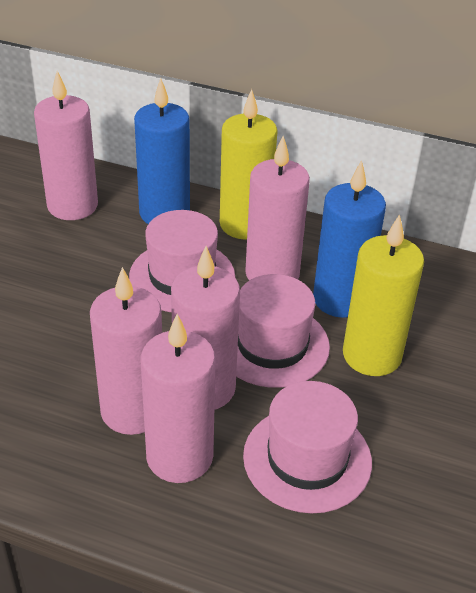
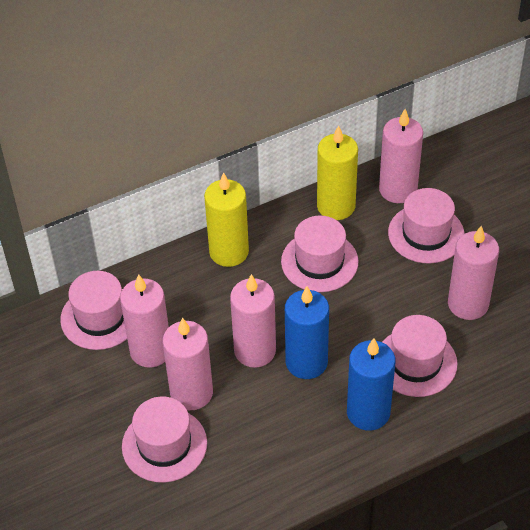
pink hat: [129,210,235,312] [236,274,330,388] [243,381,372,513] = 3 -> [60,271,127,350] [122,396,207,483] [281,216,358,292] [382,315,458,397] [388,188,464,263] = 5

